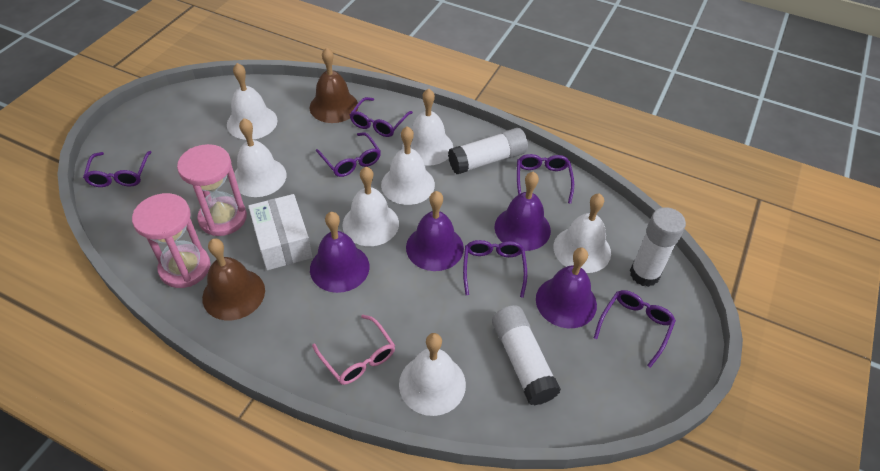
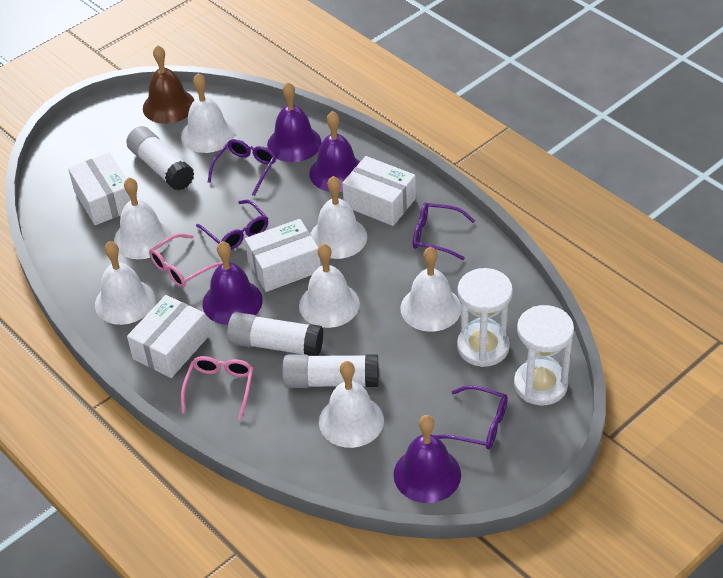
brown bell: [202,238,265,320] [310,47,358,123] = 2 -> [143,45,194,124] = 1
pink glasses: [312,315,395,385] = 1 -> [149,233,223,288] [181,356,253,420] = 2
pink hourglass: [132,193,210,288] [177,144,247,236] = 2 -> none = 0
purple glasses: [83,151,152,187] [316,132,381,177] [350,97,413,137] [463,240,527,298] [517,154,574,204] [594,290,676,368] = 6 -> [196,200,268,250] [208,139,276,196] [413,203,475,260] [434,385,508,449] = 4
white box: [248,194,312,270] = 1 -> [68,153,131,225] [127,295,209,378] [245,219,321,292] [342,156,416,226] = 4
white hourglass: none = 0 -> [457,268,513,367] [514,305,574,405] = 2

